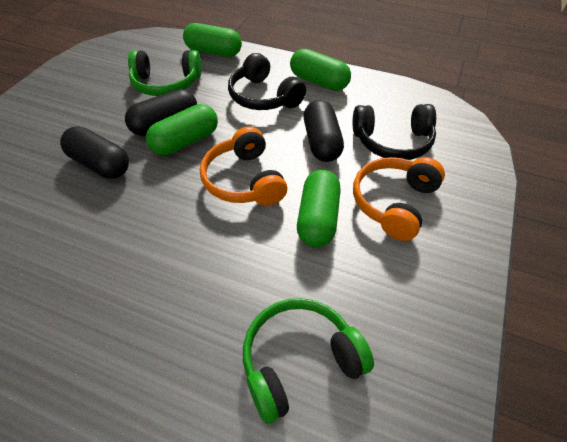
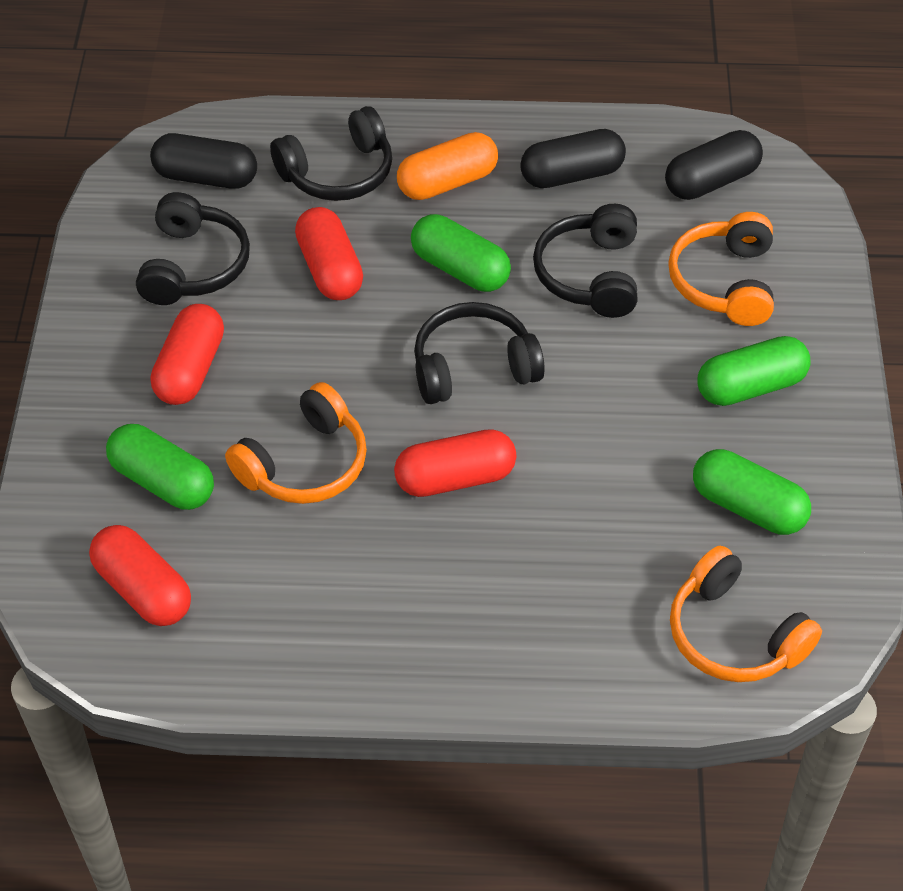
black headphones: [228,53,306,110] [353,104,436,160] = 2 -> [136,192,250,305] [270,106,392,201] [414,302,545,404] [533,204,637,318] = 4
green headphones: [128,50,202,96] [243,298,374,424] = 2 -> none = 0
orange capsule: none = 0 -> [397,132,498,200] = 1
orange headphones: [200,126,287,206] [353,157,445,241] = 2 -> [225,382,367,504] [668,212,774,326] [670,546,822,682] = 3
red capsule: none = 0 -> [89,525,191,626] [151,304,224,405] [295,207,363,300] [394,429,516,497] = 4

